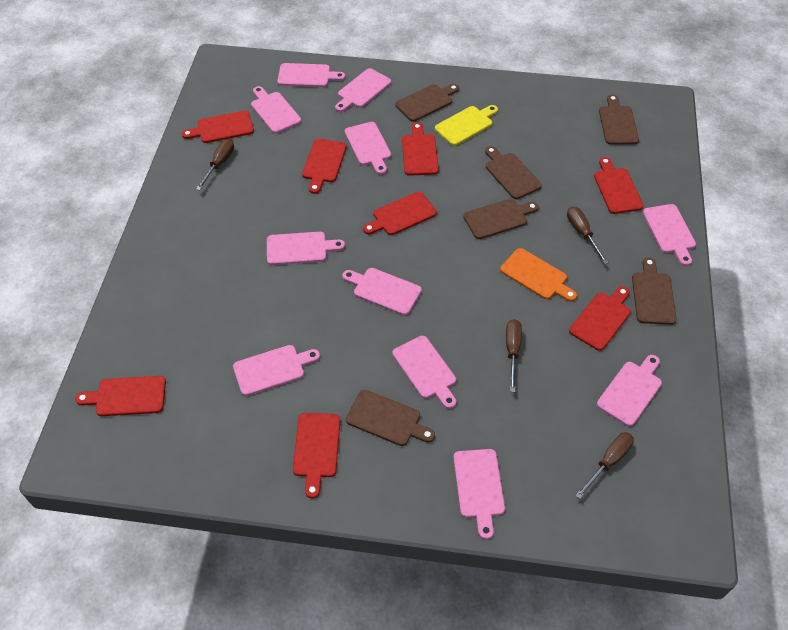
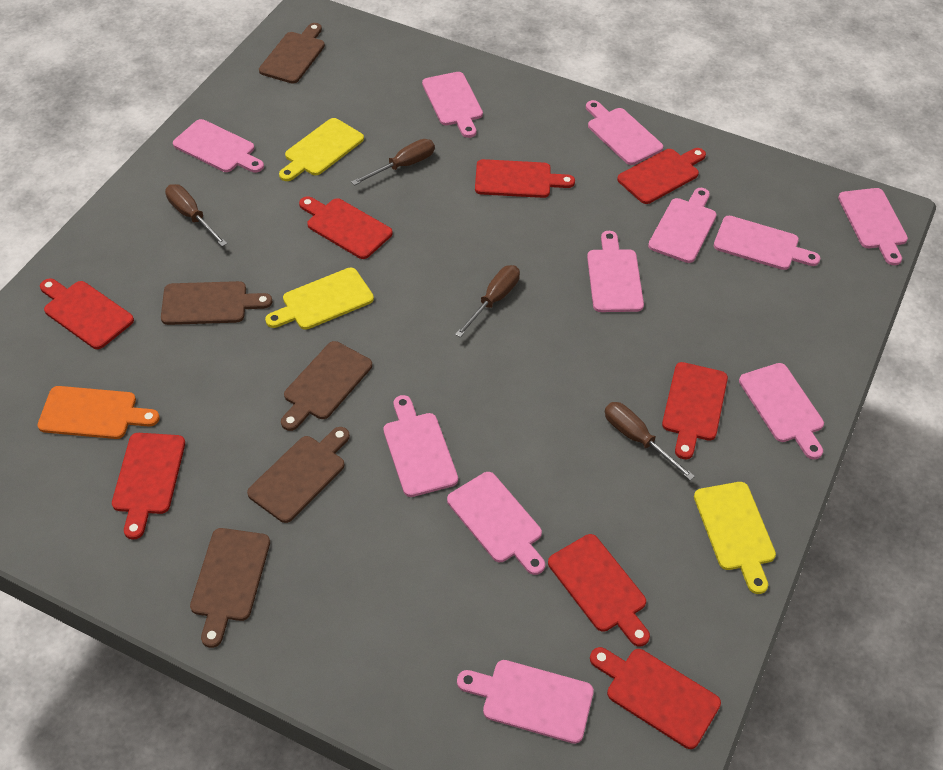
brown cutting board: [346,390,435,446] [395,84,459,122] [463,199,539,239] [485,146,542,199] [599,94,639,145] [632,257,677,325] = 6 -> [161,281,273,325] [190,528,270,648] [247,427,350,523] [259,23,325,84] [281,341,372,431] = 5
yellow cutting board: [435,105,498,146] = 1 -> [265,268,374,330] [279,118,364,181] [694,482,776,594] = 3

